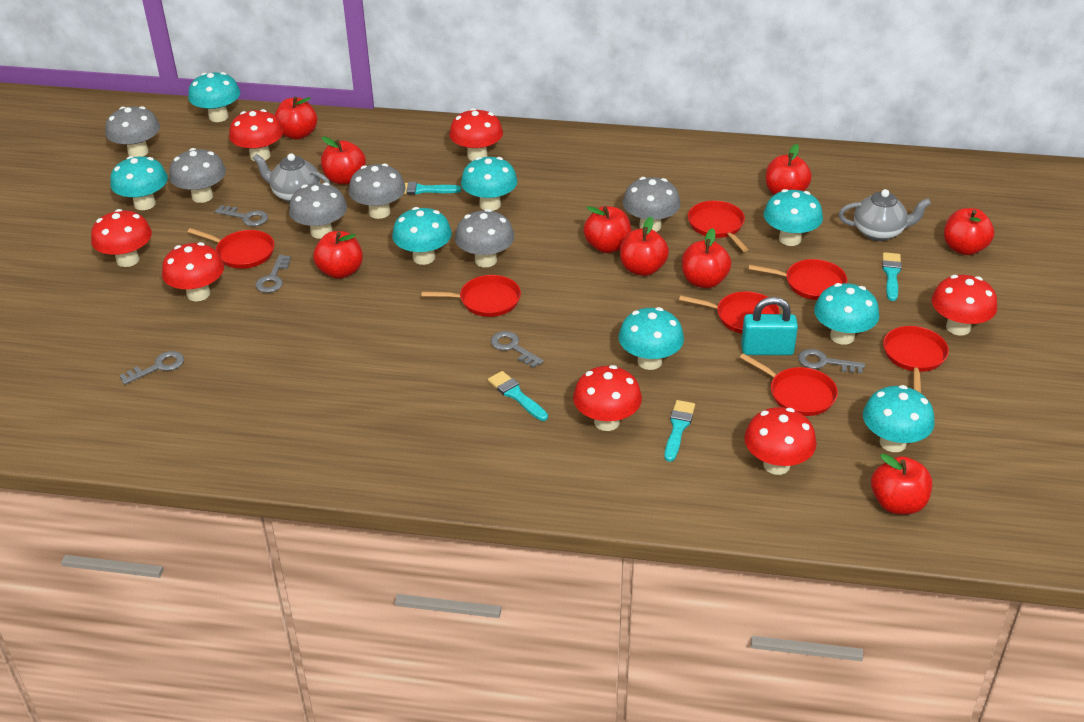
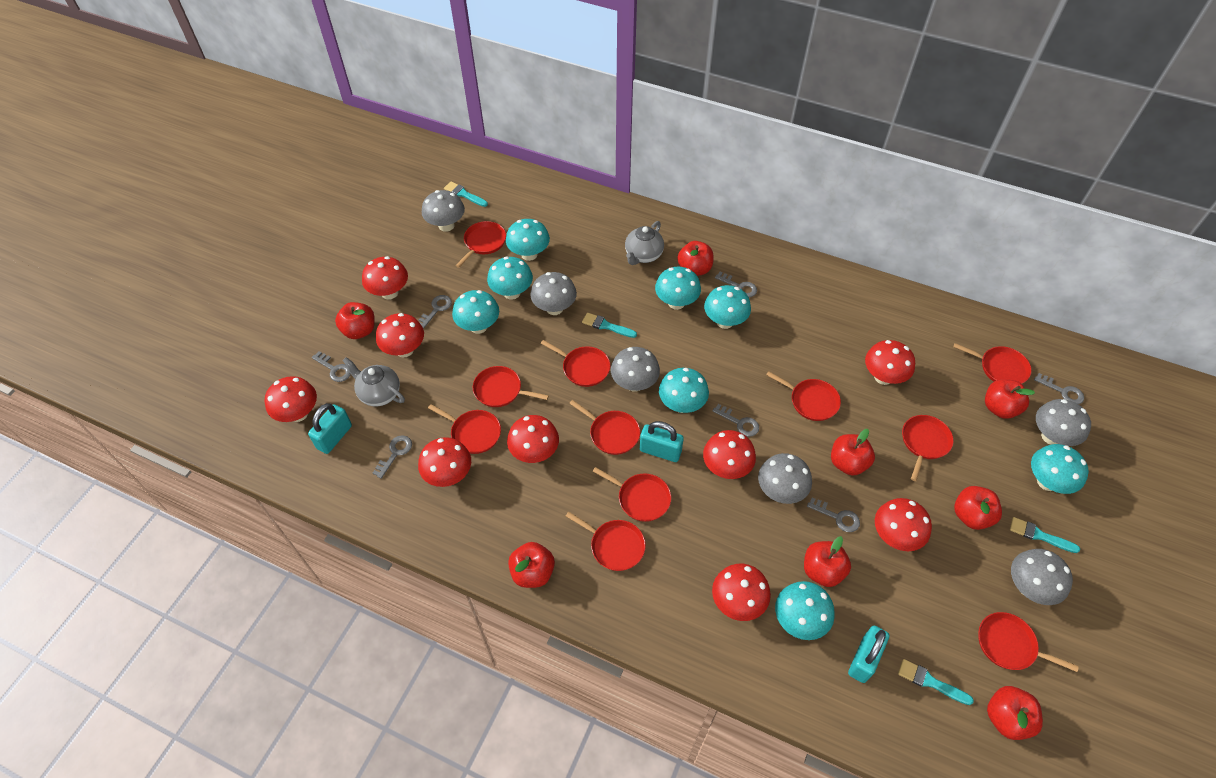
grey key: [119,351,184,385] [215,205,268,226] [255,255,291,293] [491,331,544,368] [798,349,865,373] = 5 -> [312,351,351,382] [373,435,412,479] [419,295,452,329] [712,404,759,437] [715,272,757,297] [807,497,860,532] [1034,373,1084,404] = 7
red apple: [275,97,317,140] [313,231,363,279] [321,137,366,184] [583,206,631,253] [620,217,669,276] [682,228,731,288] [766,144,812,195] [871,454,932,514] [944,208,994,255] = 9 -> [335,302,375,339] [508,542,555,588] [677,241,714,276] [804,536,851,587] [831,429,875,476] [954,486,1002,530] [985,379,1035,419] [987,686,1043,740] = 8
red mushroom: [91,209,152,267] [162,242,224,301] [229,109,283,161] [449,108,503,161] [573,365,642,431] [744,407,817,475] [932,275,997,336] = 7 -> [265,376,317,422] [362,256,408,300] [376,313,424,358] [418,437,471,487] [507,415,559,463] [703,430,756,479] [712,564,771,621] [865,340,915,385] [875,498,932,551] = 9
red pan: [188,228,275,269] [422,275,521,317] [679,291,780,334] [688,201,749,252] [740,353,838,416] [749,259,847,300] [883,326,949,393] = 7 -> [428,404,501,454] [455,221,506,268] [473,366,549,407] [541,340,610,387] [566,512,646,571] [569,400,640,455] [592,467,671,522] [766,371,841,421] [902,415,954,481] [953,343,1031,384] [978,612,1079,672] = 11
turquoise padlock: [741,297,798,355] = 1 -> [308,403,352,454] [640,421,684,462] [848,626,889,683] = 3

